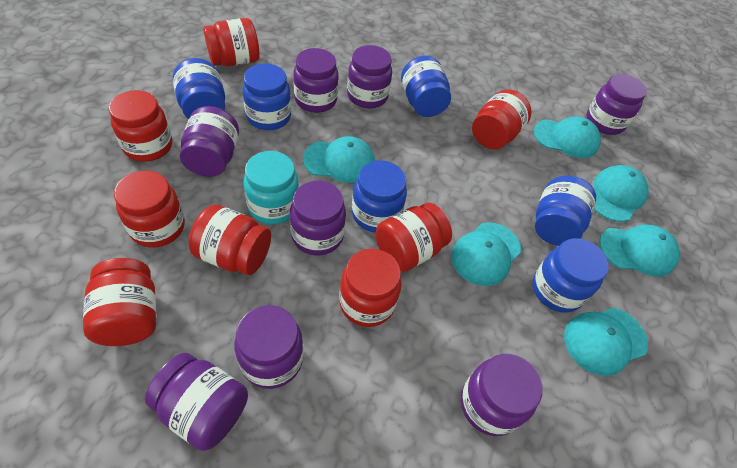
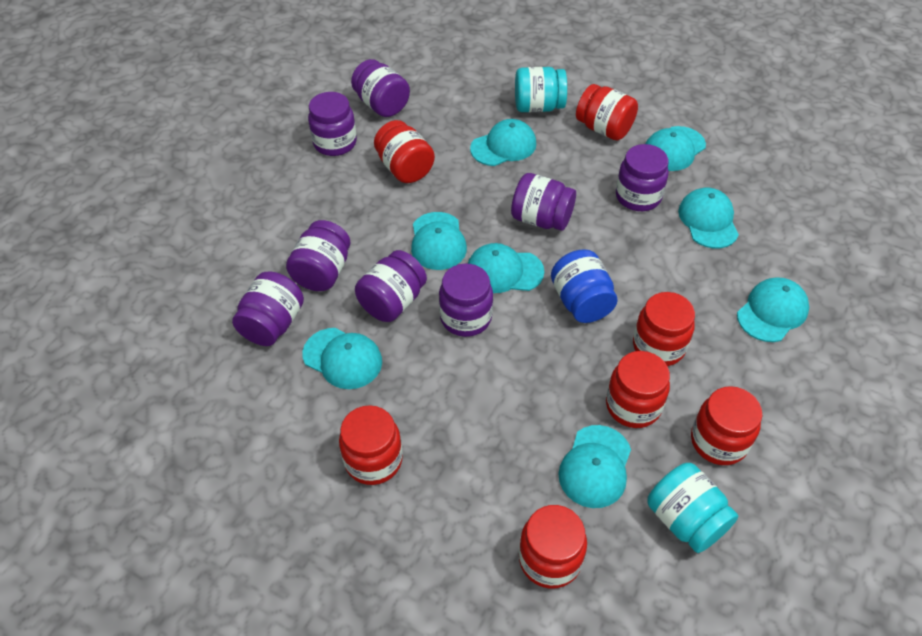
blue jar: [173,58,225,119] [242,63,291,130] [352,160,407,232] [401,56,451,117] [533,238,609,313] [535,176,596,246] = 6 -> [551,250,618,323] = 1
red jar: [83,258,156,346] [109,90,172,162] [114,170,185,248] [189,205,271,275] [203,18,259,66] [339,249,402,327] [376,203,452,272] [472,89,532,149] = 8 -> [339,405,403,485] [374,120,435,183] [519,505,587,589] [576,84,638,141] [606,351,670,428] [633,292,695,366] [691,386,762,465] = 7
turquoise cap: [303,136,375,183] [451,222,521,286] [534,116,601,158] [564,308,648,376] [594,165,649,222] [599,225,680,277] = 6 -> [302,328,382,389] [411,212,467,270] [468,243,544,293] [470,119,536,166] [558,425,631,508] [646,126,706,171] [678,188,739,248] [737,278,809,342] = 8
turquoise jar: [244,151,299,224] = 1 -> [515,67,567,112] [647,463,738,553] = 2

